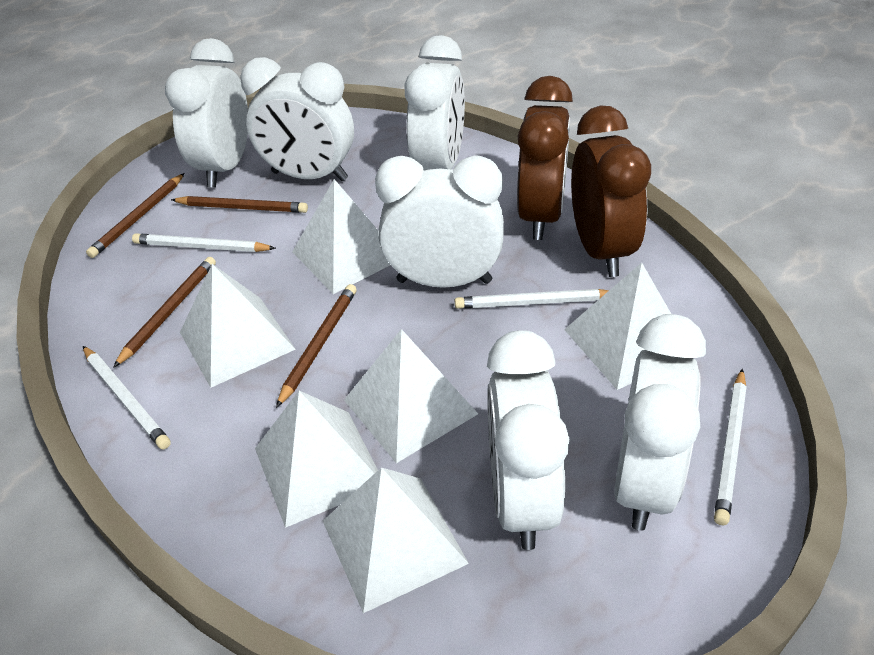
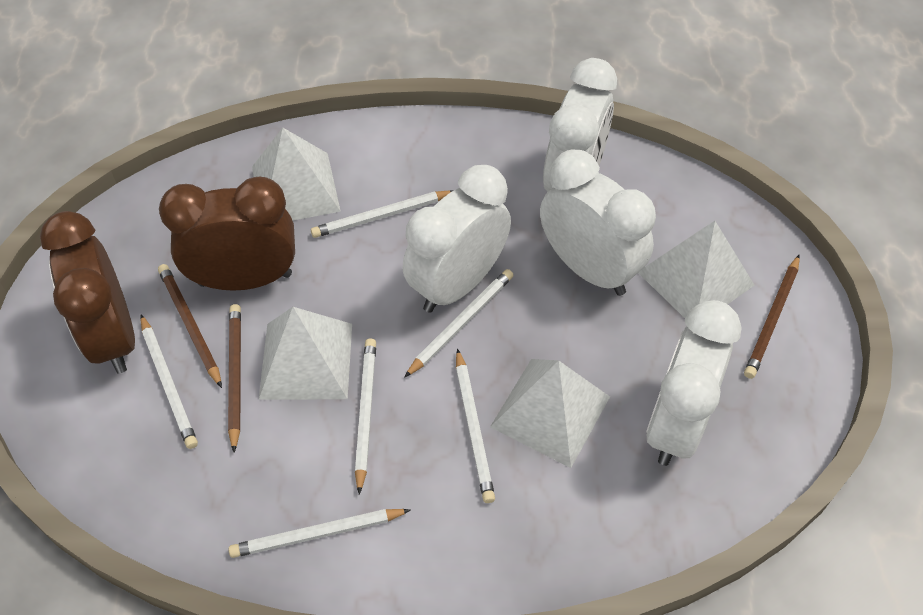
brown pencil: [86,173,185,258] [113,257,216,368] [171,196,308,213] [276,284,357,408] = 4 -> [158,264,222,388] [228,304,241,452] [744,255,800,379] = 3
white clock: [165,38,248,187] [240,57,354,181] [375,155,504,288] [405,35,465,171] [487,330,569,550] [614,314,706,531] = 6 -> [403,165,511,313] [540,150,656,296] [543,58,617,191] [646,300,742,466] = 4
white pencil: [83,346,171,449] [132,233,276,252] [455,289,609,309] [714,369,747,525] = 4 -> [140,315,198,449] [228,509,410,558] [311,190,452,238] [355,338,376,495] [404,269,514,378] [456,348,495,503] = 6
white pyramid: [180,264,296,388] [255,391,378,528] [292,179,390,294] [323,467,469,613] [344,329,478,463] [564,262,671,390] = 6 -> [252,128,341,221] [259,307,352,400] [490,359,610,468] [638,221,754,318] = 4

